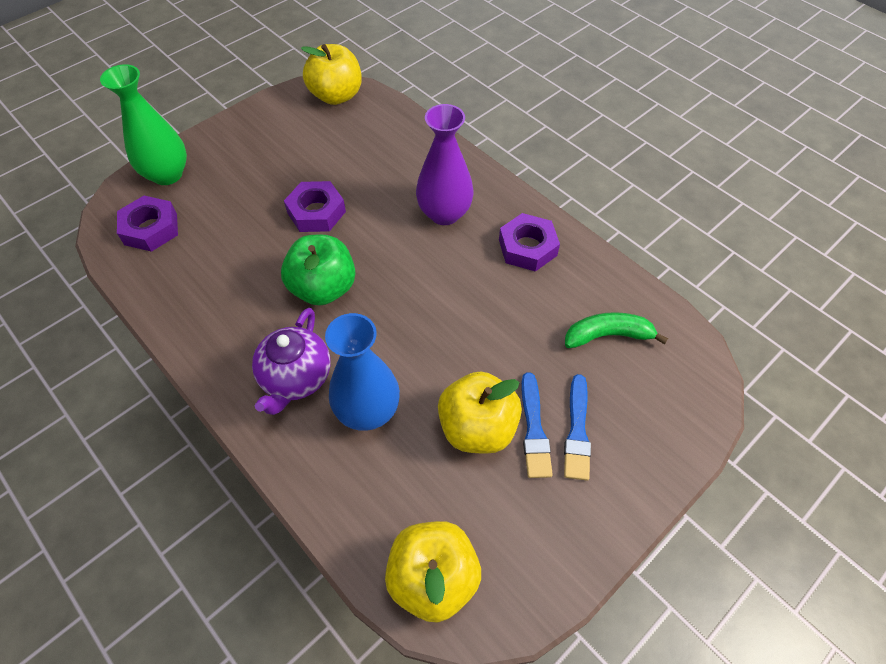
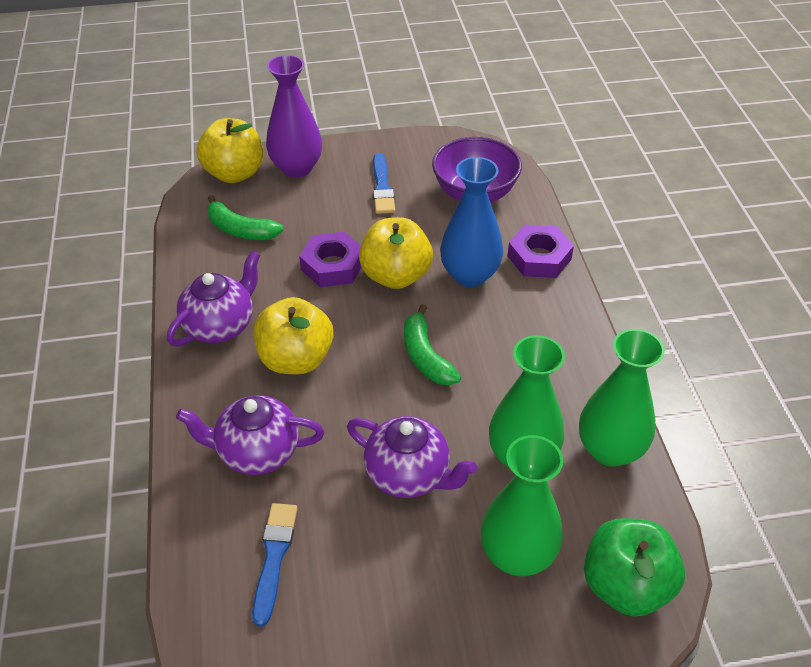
green banana: [565,312,668,348] = 1 -> [207,195,283,240] [404,304,461,386] = 2
green vase: [100,64,187,185] = 1 -> [481,435,563,576] [489,335,565,468] [579,329,665,467] = 3
purple bowl: none = 0 -> [432,137,522,203] = 1
purple nut: [117,196,178,252] [284,181,346,232] [499,213,560,272] = 3 -> [299,232,362,287] [508,225,574,278] = 2
purple teapot: [252,308,330,415] = 1 -> [167,250,260,347] [176,395,324,475] [347,416,477,498] = 3

